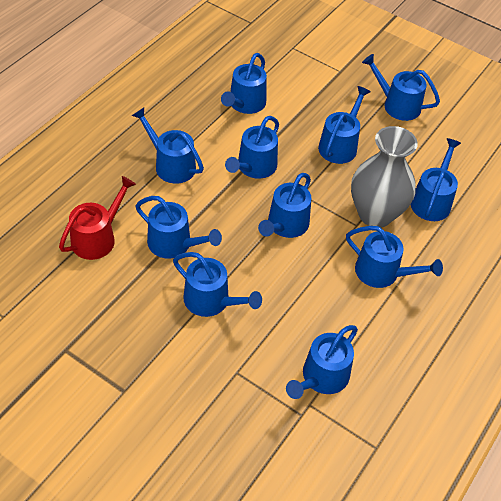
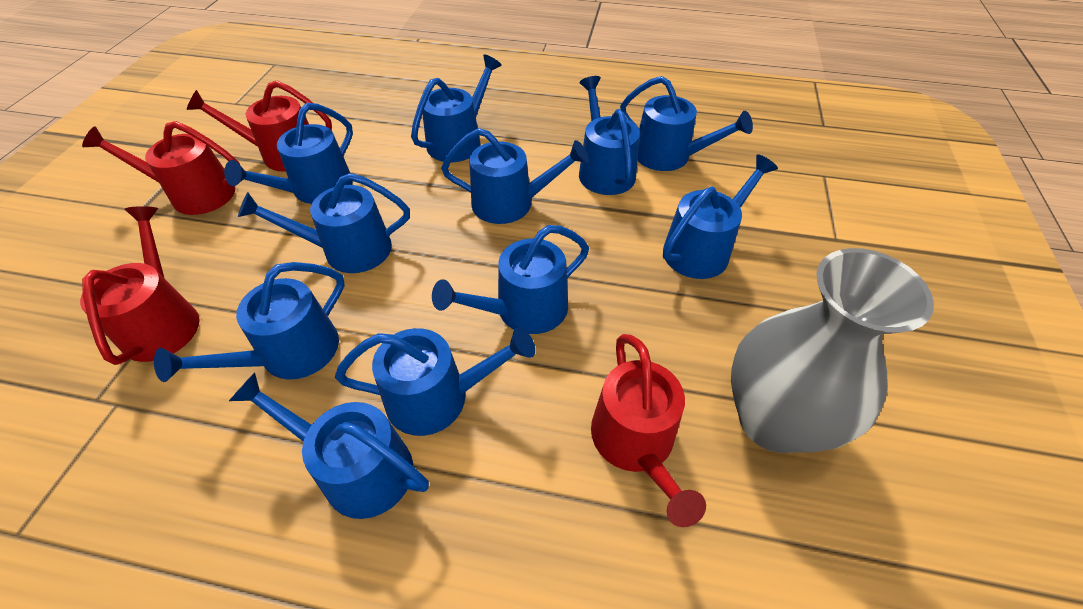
red watering can: [59,176,136,260] = 1 -> [80,206,200,365] [82,121,240,215] [187,81,332,172] [591,334,706,527] = 4

